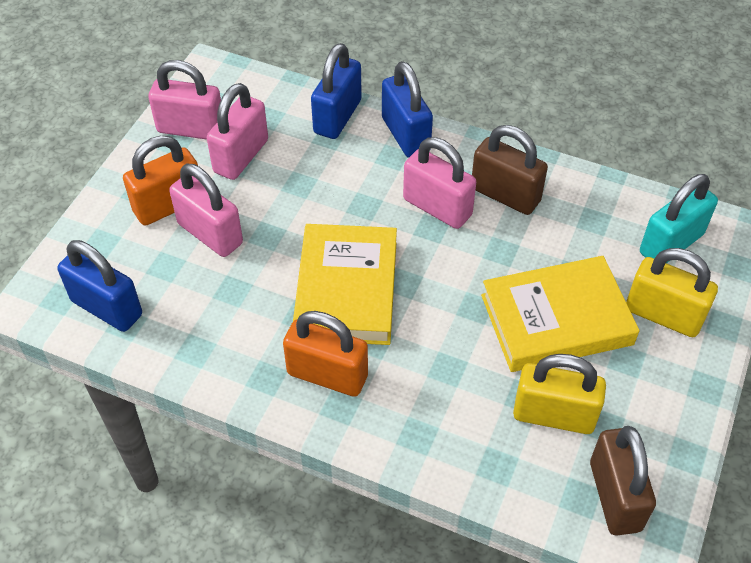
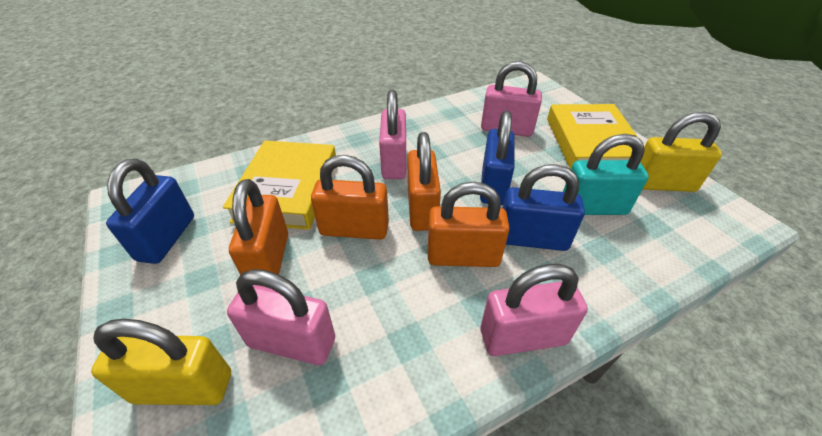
brown padlock: [472,125,548,215] [590,426,656,536] = 2 -> none = 0
orange padlock: [123,136,198,226] [283,311,368,397] = 2 -> [229,179,288,287] [311,155,389,240] [408,132,441,231] [428,182,510,267] = 4

